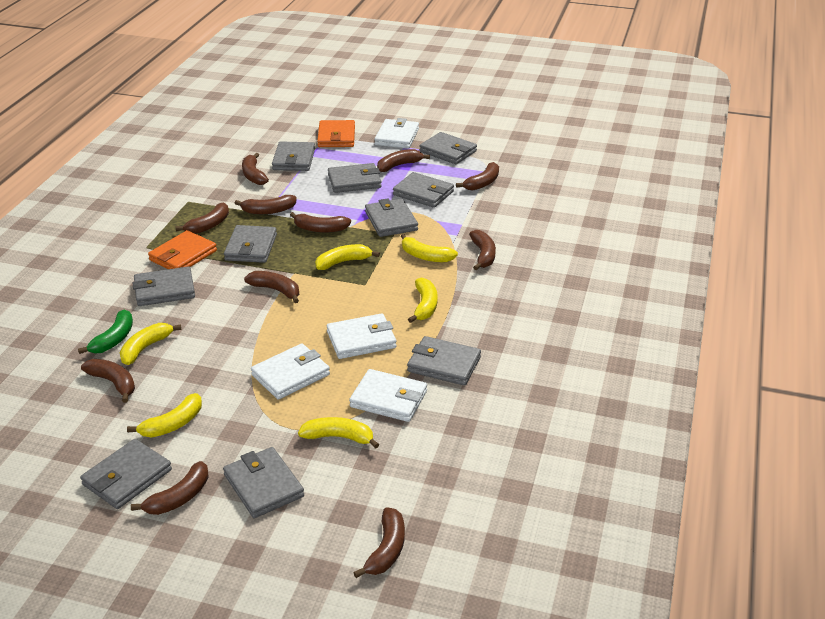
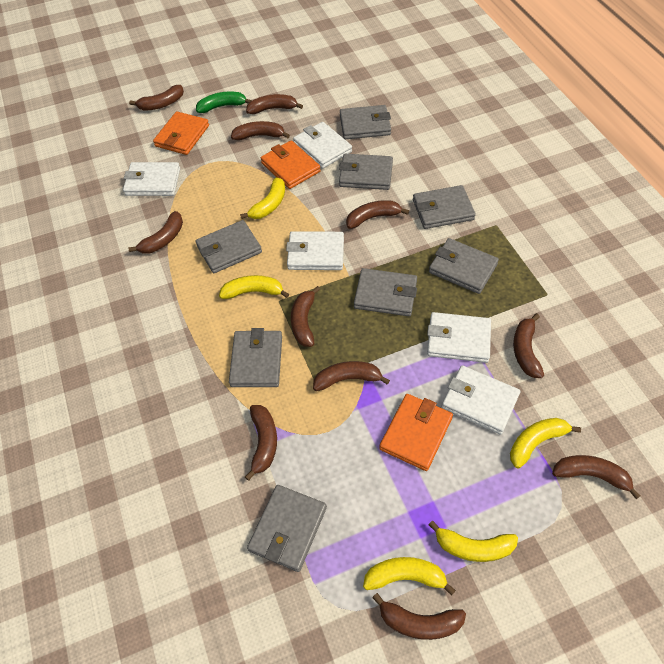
grey wallet: [80,439,172,509] [133,267,195,306] [223,447,304,518] [224,225,277,263] [272,141,315,171] [328,163,382,193] [365,198,418,237] [393,172,454,208] [407,336,481,386] [420,132,477,164] = 10 -> [195,220,262,273] [229,328,282,387] [247,485,327,572] [339,154,393,190] [340,105,391,139] [354,268,417,316] [413,185,476,229] [429,238,499,294] = 8
orange wallet: [148,230,217,269] [317,120,355,147] = 2 -> [153,111,209,155] [261,140,321,189] [379,394,453,471] = 3
white wallet: [251,343,330,400] [327,313,397,359] [349,369,427,422] [375,118,419,149] = 4 -> [123,162,180,196] [286,231,344,270] [293,122,352,169] [427,312,491,363] [442,365,520,435] = 5
yellow banana: [120,323,182,365] [127,393,202,438] [298,417,379,449] [315,244,380,270] [401,234,458,262] [408,278,438,323] = 6 -> [219,275,289,299] [240,177,285,219] [363,557,456,596] [428,521,518,562] [510,418,581,468] = 5

